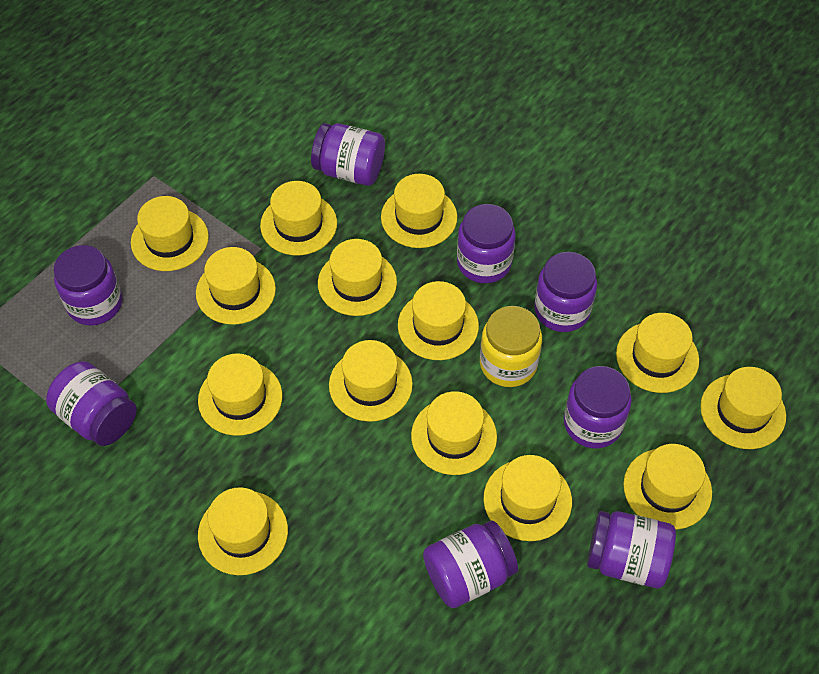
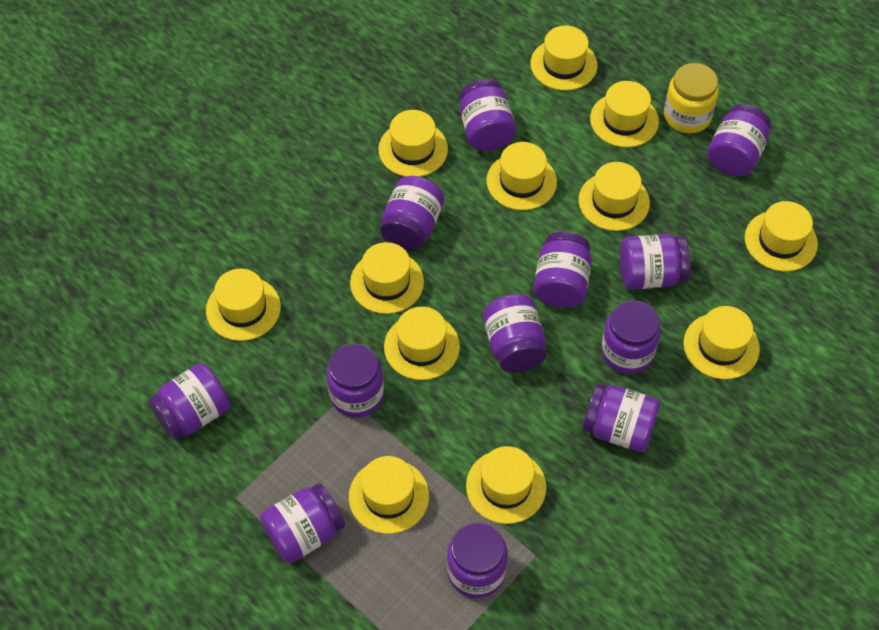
purple jar: [46,361,137,446] [54,245,122,326] [311,123,385,186] [423,521,518,608] [457,204,515,283] [534,252,597,332] [564,366,632,448] [587,511,676,588] = 8 -> [148,363,230,440] [260,483,345,563] [326,344,384,418] [380,176,444,251] [447,522,508,598] [460,79,516,151] [483,294,547,373] [534,232,592,308] [583,384,660,452] [601,300,661,374] [620,234,690,290] [707,104,771,176] = 12
yellow hat: [131,196,209,271] [196,247,276,325] [198,353,282,436] [198,487,288,575] [260,181,337,255] [318,239,397,316] [329,340,413,422] [381,174,457,248] [398,281,479,360] [411,391,497,475] [483,455,572,541] [616,313,699,393] [623,444,712,530] [700,367,786,449] = 14 -> [206,268,281,341] [349,456,429,534] [350,242,424,314] [378,110,448,177] [384,307,460,380] [466,446,546,524] [487,142,557,210] [531,26,597,91] [579,162,650,231] [590,81,659,148] [684,306,760,380] [745,201,818,272] = 12

